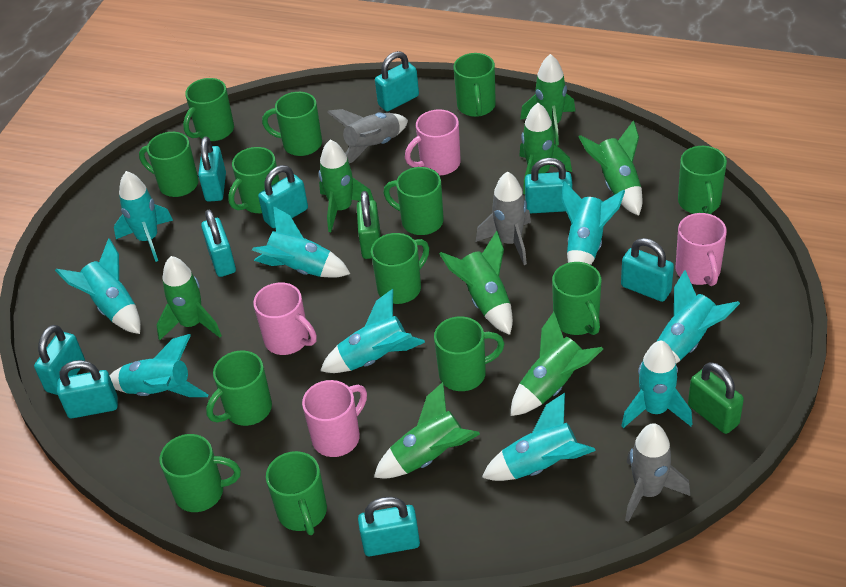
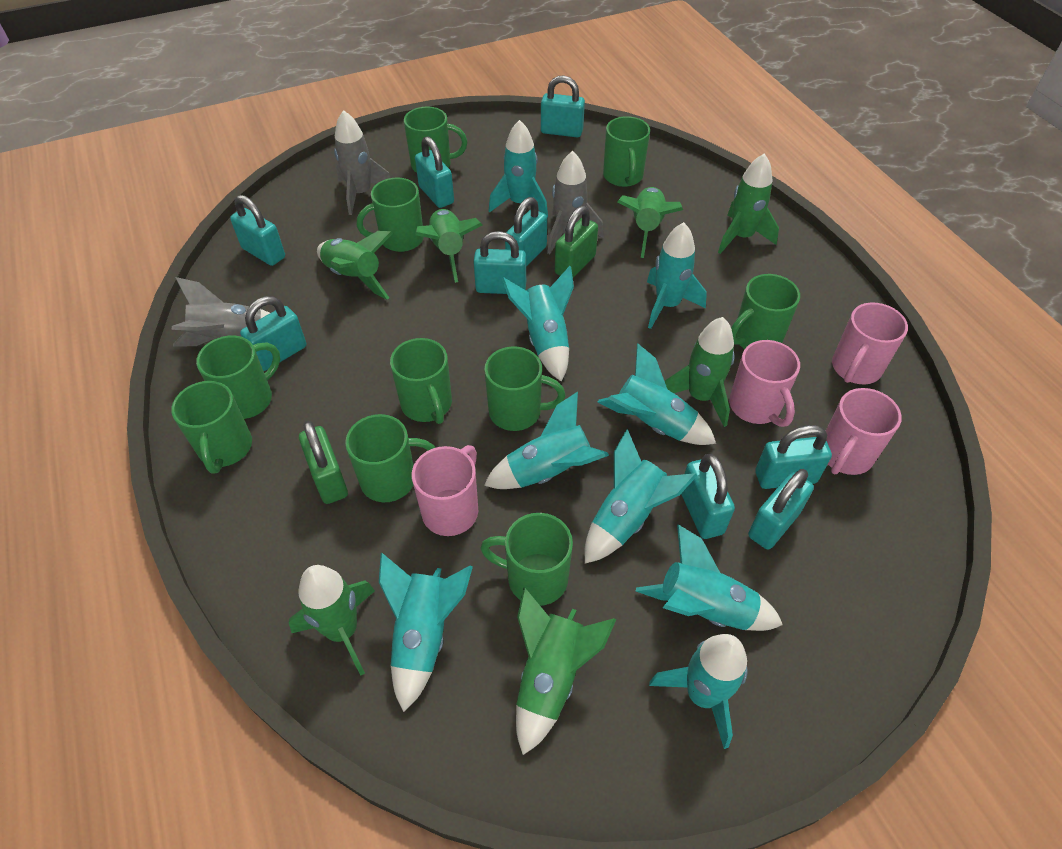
green mug: [139,132,199,197] [160,434,241,512] [183,78,234,141] [206,350,272,426] [228,147,279,213] [262,92,322,156] [266,451,327,535] [371,233,429,304] [383,167,444,235] [434,316,505,391] [454,53,496,117] [552,262,602,335] [678,146,727,214] = 13 -> [171,381,252,474] [196,335,280,419] [345,414,435,502] [357,178,424,252] [390,338,452,424] [404,107,467,173] [480,513,573,606] [484,347,565,431] [603,116,650,187] [731,274,800,349] = 10
green rocket: [157,256,222,340] [319,139,374,232] [374,382,480,478] [439,231,513,335] [510,312,603,416] [519,103,572,194] [520,54,576,146] [579,120,642,216] = 8 -> [289,565,375,675] [317,231,393,299] [415,209,483,283] [516,588,616,755] [617,187,683,258] [665,317,735,427] [718,153,779,254] = 7

